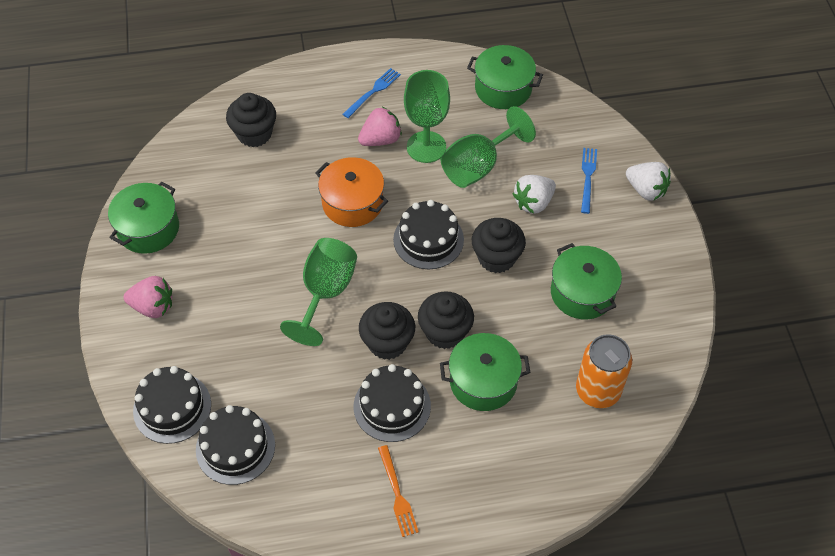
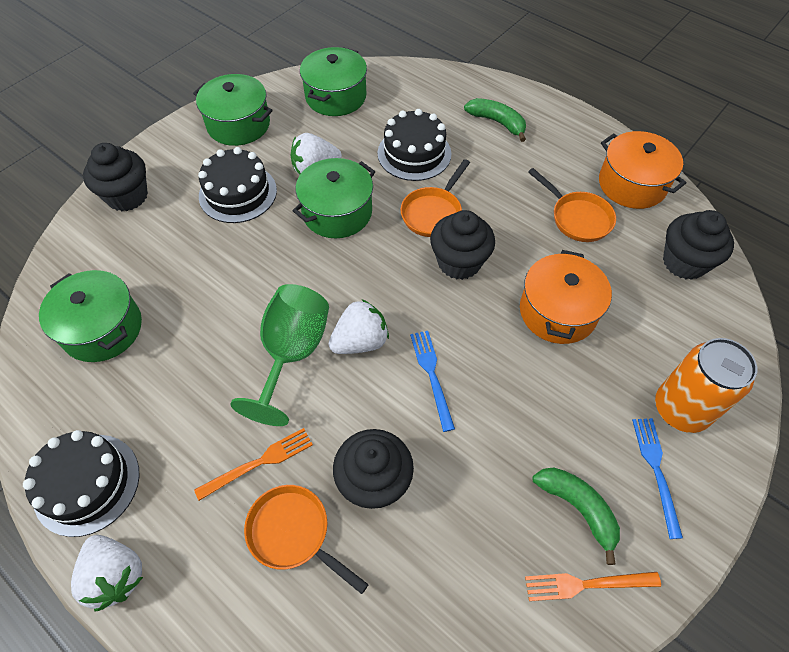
black cake: [133,366,211,444] [196,405,275,485] [354,364,431,442] [393,200,464,269] = 4 -> [23,430,140,537] [198,147,277,223] [378,109,452,181] = 3
green banana: none = 0 -> [464,98,526,142] [533,467,620,565] = 2
green goblet: [280,238,357,346] [404,70,450,163] [440,106,536,188] = 3 -> [230,284,329,426] = 1
orange fork: [378,445,419,537] = 1 -> [194,428,313,501] [525,572,661,601] = 2
orange pan: none = 0 -> [244,485,369,594] [400,159,470,237] [528,168,616,242] = 3
orange pot: [316,157,388,227] = 1 -> [520,250,612,344] [599,131,686,209] = 2
pink strawberry: [124,276,172,318] [358,107,402,146] = 2 -> none = 0
white strawberry: [513,175,556,214] [626,162,671,201] = 2 -> [71,535,143,612] [291,133,342,175] [329,299,389,354] = 3

